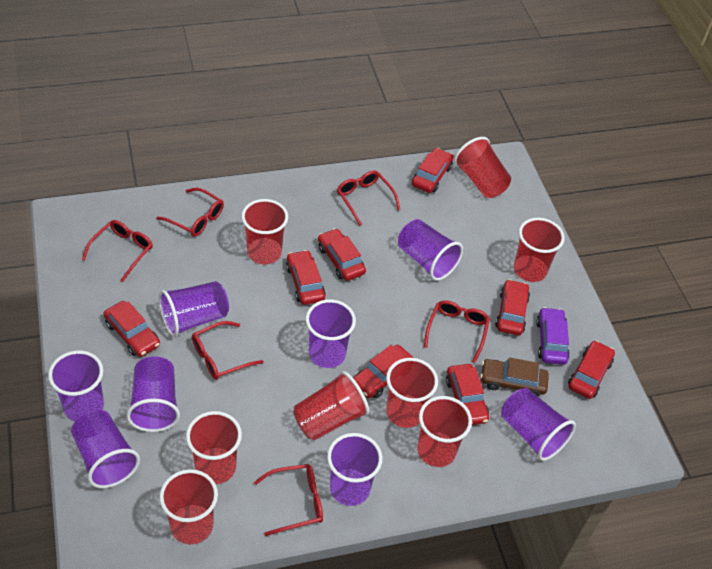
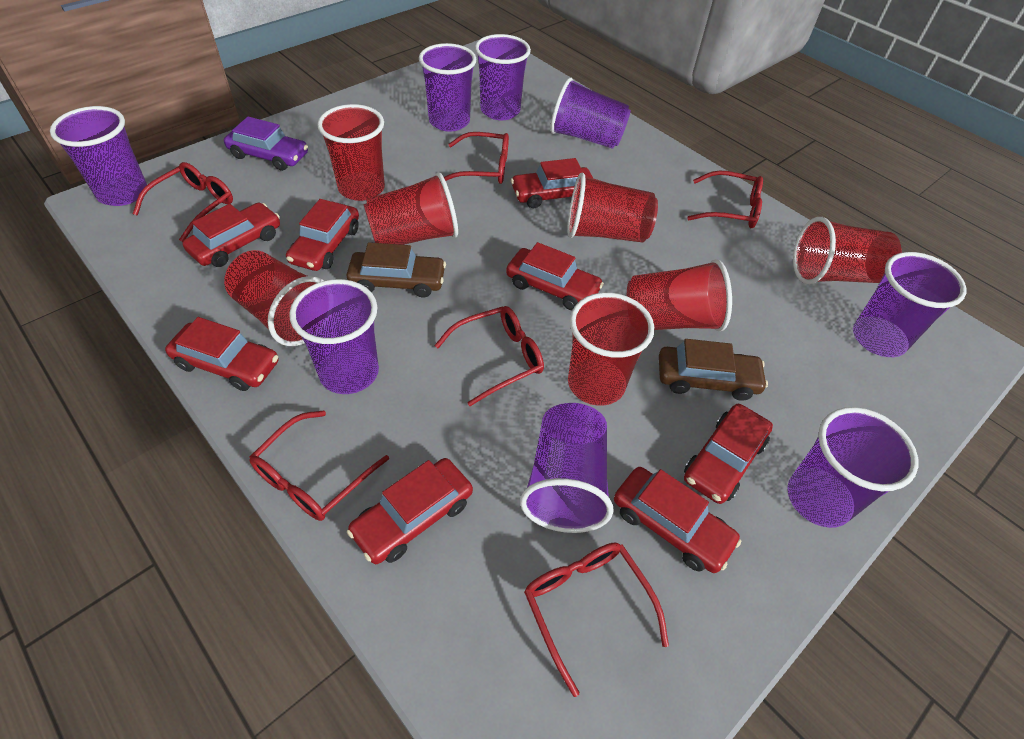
brown car: [480,357,549,396] = 1 -> [346,242,446,298] [659,339,768,401] = 2
red cup: [159,469,218,545] [186,411,242,484] [241,199,288,264] [293,371,369,440] [386,358,438,428] [417,396,472,467] [454,137,511,198] [514,218,565,282] = 8 -> [224,250,324,346] [317,104,385,201] [363,172,458,245] [567,173,658,243] [568,293,654,406] [627,259,732,331] [793,217,902,284] = 7

